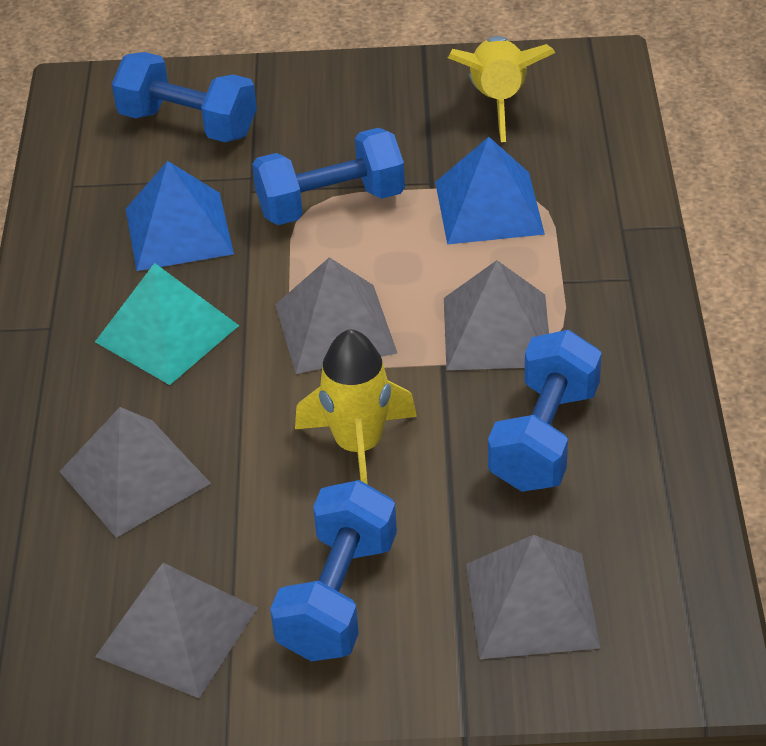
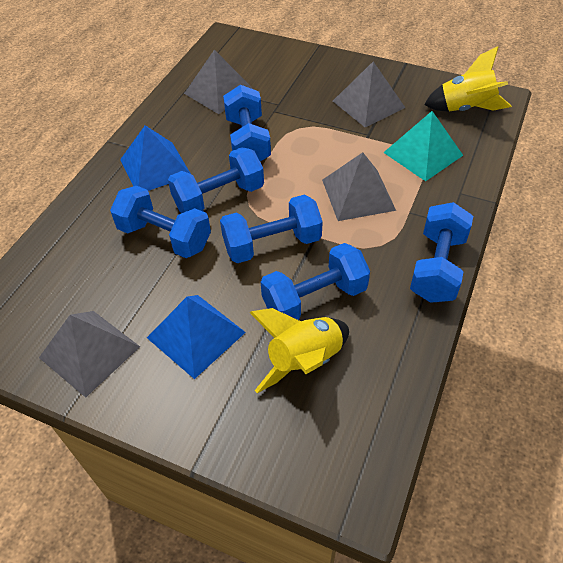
blue dumbbell: [112,52,257,142] [252,128,405,225] [270,480,397,661] [488,330,602,492] = 4 -> [110,186,211,258] [168,147,264,213] [220,195,323,263] [223,85,271,161] [261,243,370,320] [410,202,473,303] = 6
grey pyramid: [59,407,211,538] [95,563,258,698] [275,257,398,374] [444,260,549,370] [466,535,600,659] = 5 -> [39,311,140,398] [184,50,253,114] [322,152,396,221] [333,62,405,127] = 4

